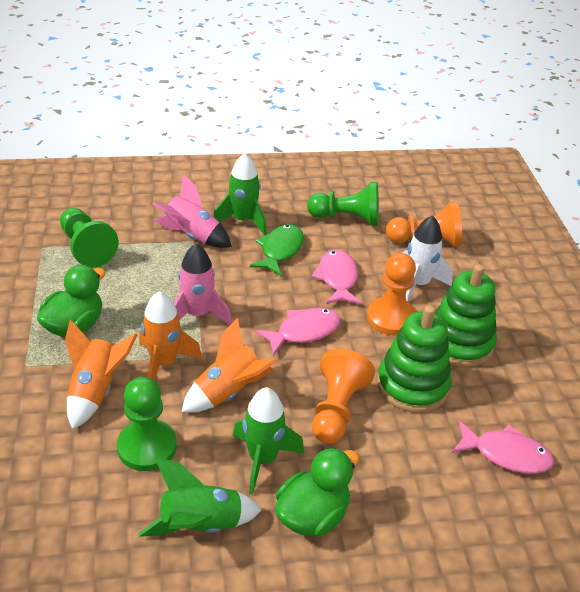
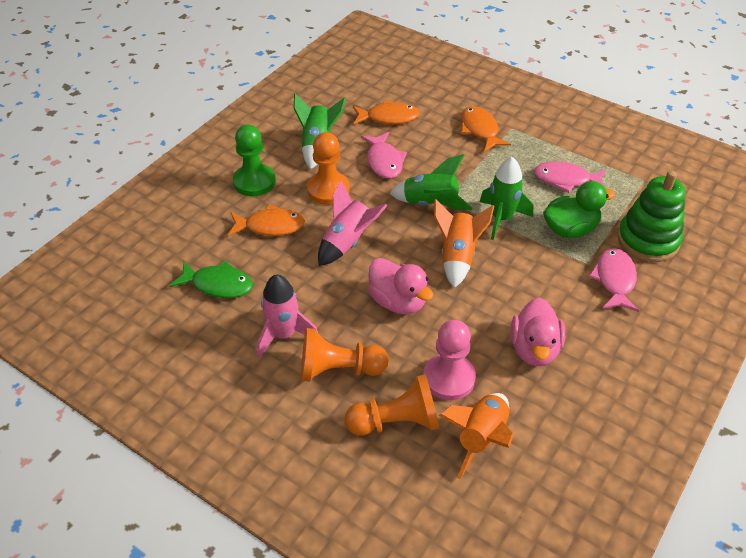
green duck: [37,265,106,337] [275,448,359,537] = 2 -> [543,181,615,238] = 1
green pawn: [60,208,119,268] [117,377,177,471] [307,182,379,226] = 3 -> [233,125,276,196] = 1
green stacking toy: [377,305,452,413] [435,264,497,367] = 2 -> [617,171,685,262] = 1
orange fish: none = 0 -> [228,205,305,236] [353,100,420,125] [461,106,511,152] = 3
orange rocket: [65,319,137,430] [139,291,202,381] [182,318,277,413] = 3 -> [434,199,494,288] [439,393,513,479] = 2
pink duck: none = 0 -> [368,258,433,314] [510,298,565,366] = 2
pink pawn: none = 0 -> [423,320,476,400] = 1
white rocket: [402,215,453,302] = 1 -> none = 0

